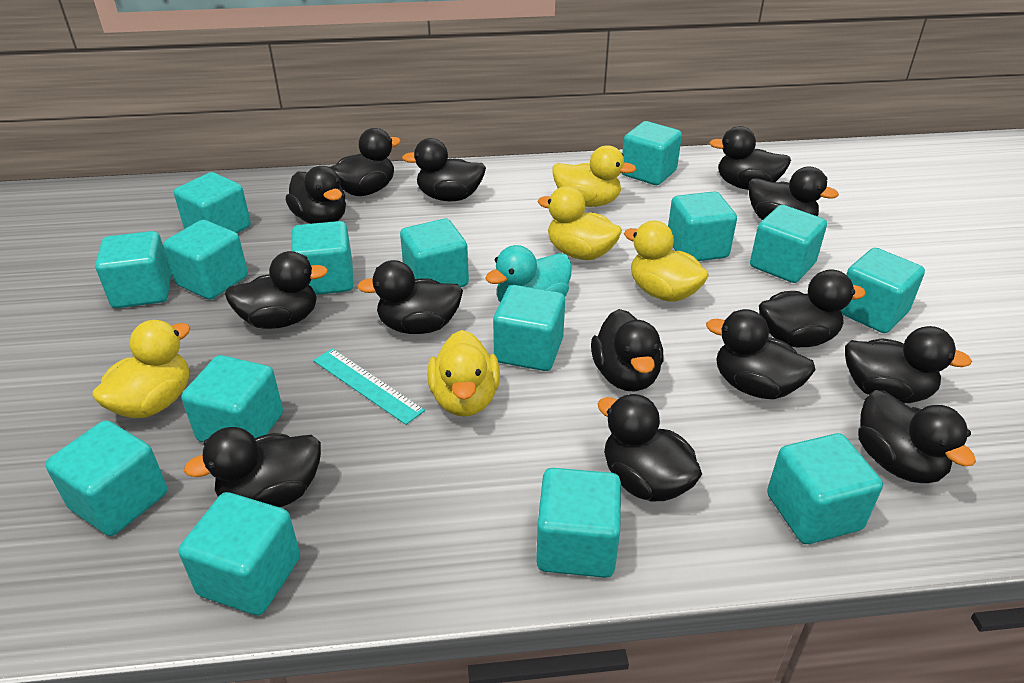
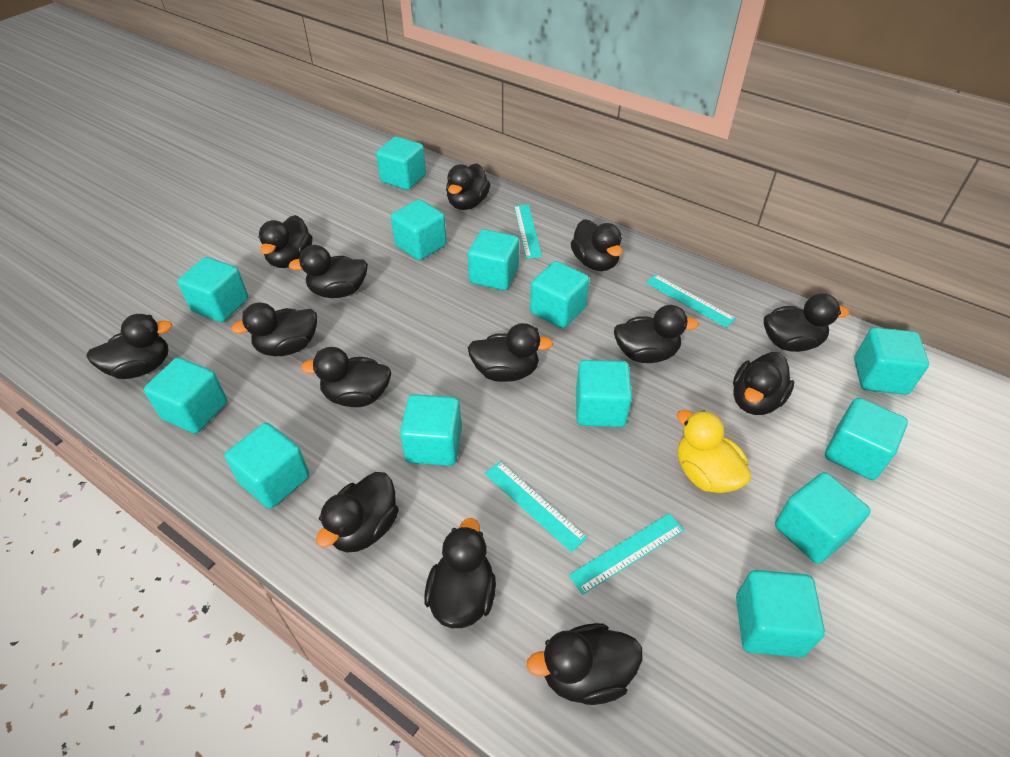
turquoise cube: [45,420,167,536] [95,231,171,308] [163,220,248,300] [174,172,251,233] [179,492,300,615] [181,355,283,443] [291,221,354,295] [400,219,469,287] [493,285,565,371] [536,468,621,578] [622,121,682,185] [668,191,737,261] [750,205,827,283] [767,433,883,544] [841,248,925,333] = 15 -> [144,357,227,433] [177,257,248,322] [225,423,309,509] [376,137,426,190] [391,199,447,260] [400,394,462,466] [468,229,519,291] [530,261,589,329] [576,360,632,427] [736,570,825,657] [775,472,871,564] [825,398,908,480] [854,327,929,395] = 13
turquoise duck: [485,245,572,302] = 1 -> none = 0
turquoise ruler: [313,348,425,425] = 1 -> [485,461,587,552] [514,204,542,259] [569,513,684,595] [646,274,736,328] = 4
yellow duck: [92,320,191,418] [427,330,500,417] [538,186,622,260] [552,145,636,207] [624,221,709,302] = 5 -> [677,410,751,493] = 1

